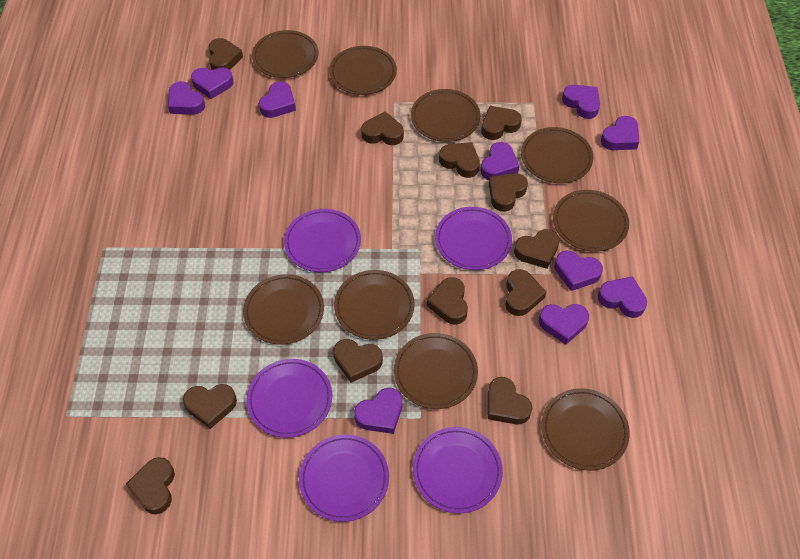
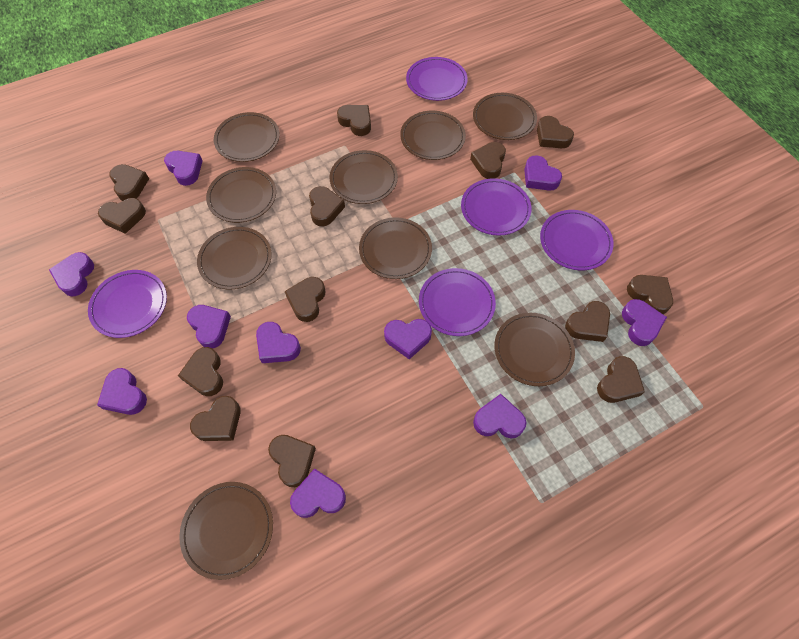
brown heart: [126,457,175,514] [183,384,237,429] [209,38,243,70] [333,339,383,383] [361,111,404,145] [427,277,468,325] [439,142,480,178] [481,106,522,140] [488,377,532,425] [489,173,528,212] [505,269,546,316] [514,229,560,269] = 12 -> [98,198,146,234] [109,164,149,201] [178,347,223,396] [190,396,241,441] [268,435,316,487] [285,277,325,322] [309,186,345,226] [337,105,371,136] [470,142,506,179] [537,116,574,148] [565,301,610,342] [597,356,645,403] [627,275,673,314] = 13

